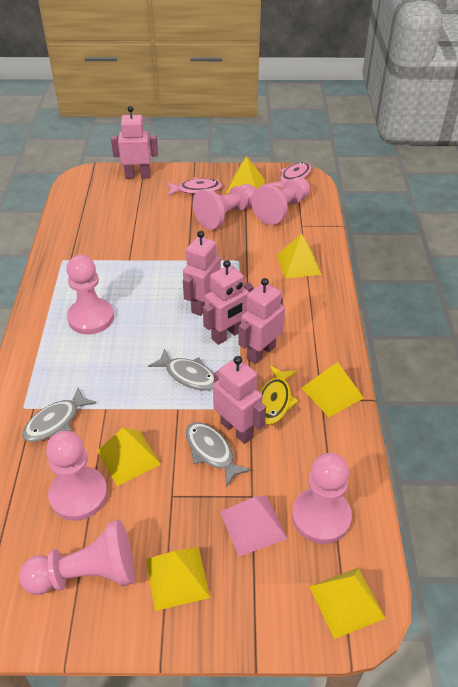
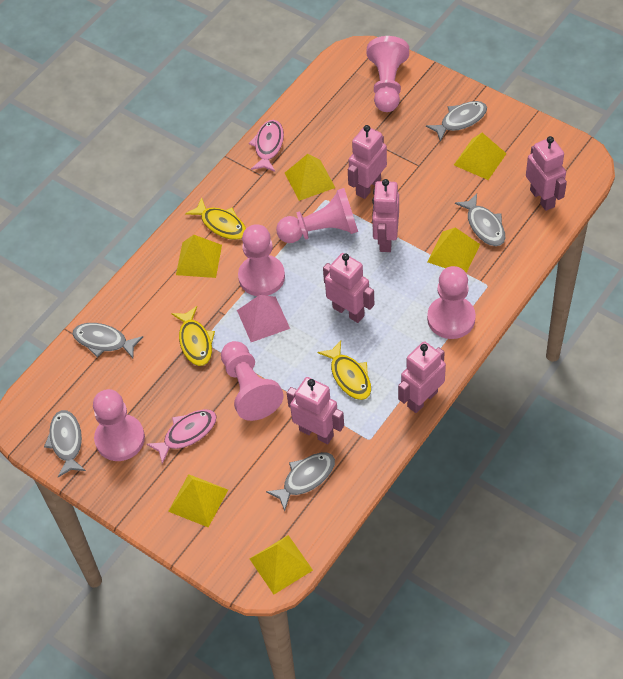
grey fish: [22,388,96,442] [148,349,214,391] [186,422,251,487] = 3 -> [44,410,86,477] [73,323,143,358] [266,452,335,511] [426,101,487,142] [455,194,505,246] = 5
pink robot: [111,106,158,179] [183,231,221,316] [203,260,253,345] [213,356,266,444] [238,278,285,364] = 5 -> [287,377,344,444] [323,253,374,323] [348,125,387,199] [372,179,399,252] [398,341,446,413] [526,136,567,211] = 6
yellow fish: [260,365,299,425] = 1 -> [172,306,215,366] [185,197,246,240] [318,341,371,400] = 3

